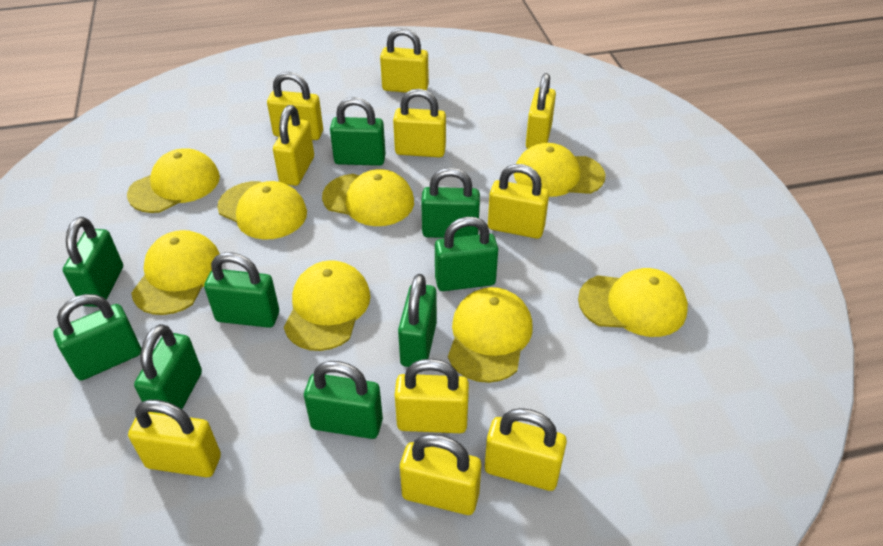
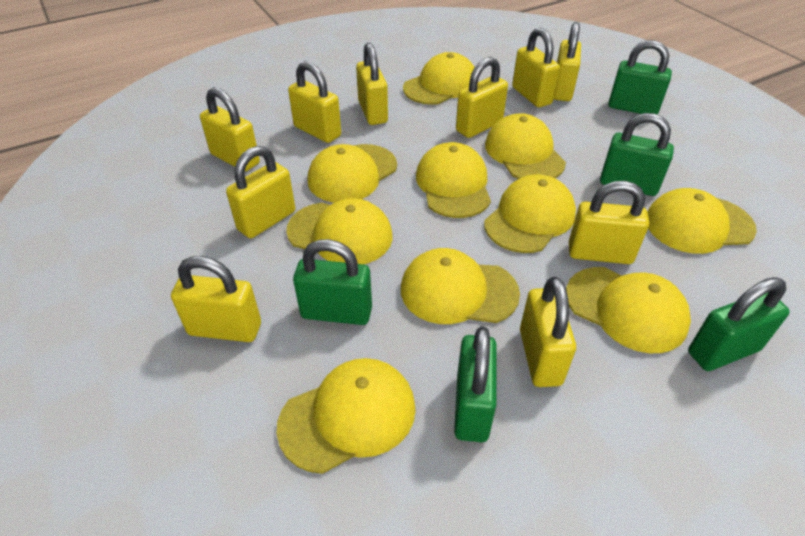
green padlock: [53,294,141,380] [63,217,123,307] [134,324,202,413] [204,252,279,328] [304,361,383,439] [330,97,386,166] [398,274,437,367] [421,168,480,238] [435,217,498,291] = 9 -> [293,239,372,325] [454,327,497,442] [600,113,674,196] [609,40,672,114] [688,277,790,371] = 5
yellow cap: [127,148,220,213] [131,230,220,315] [217,181,307,240] [284,260,371,351] [322,169,414,226] [448,287,533,383] [514,143,605,197] [578,268,688,337] = 8 -> [277,358,416,474] [286,198,393,264] [308,144,397,203] [401,248,520,324] [403,52,475,105] [416,142,491,218] [484,175,576,253] [485,113,566,179] [566,267,691,353] [647,188,757,254] = 10

